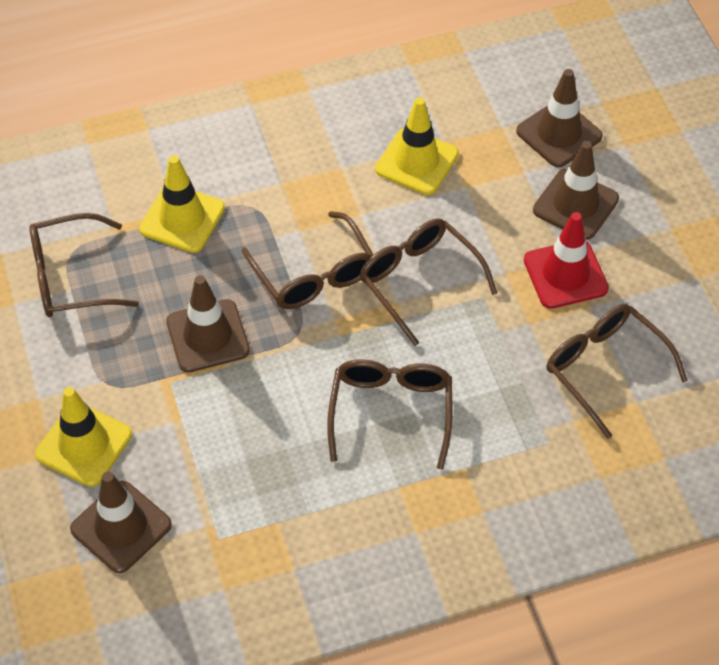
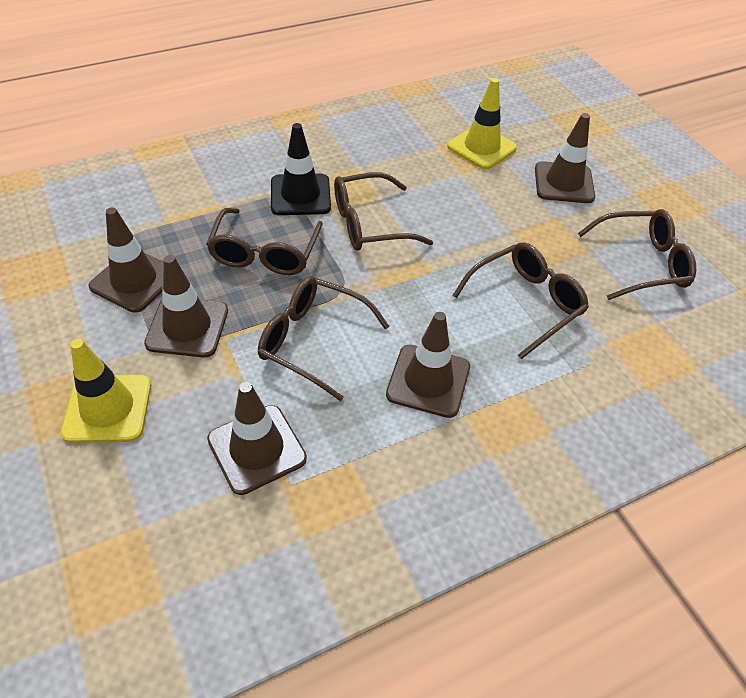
black traffic cone: none = 0 -> [271,123,331,215] = 1
brown traffic cone: [70,472,172,573] [166,275,250,373] [516,69,603,167] [533,141,619,240] = 4 -> [88,207,164,313] [144,255,228,358] [207,382,307,495] [386,312,470,418] [535,113,595,203] = 5
red traffic cone: [524,212,609,309] = 1 -> none = 0
yellow traffic cone: [35,387,132,487] [139,155,225,253] [375,97,459,195] = 3 -> [61,339,151,443] [447,78,517,169] = 2

